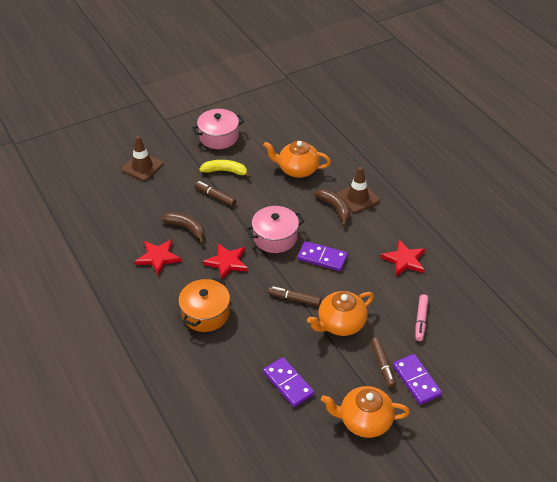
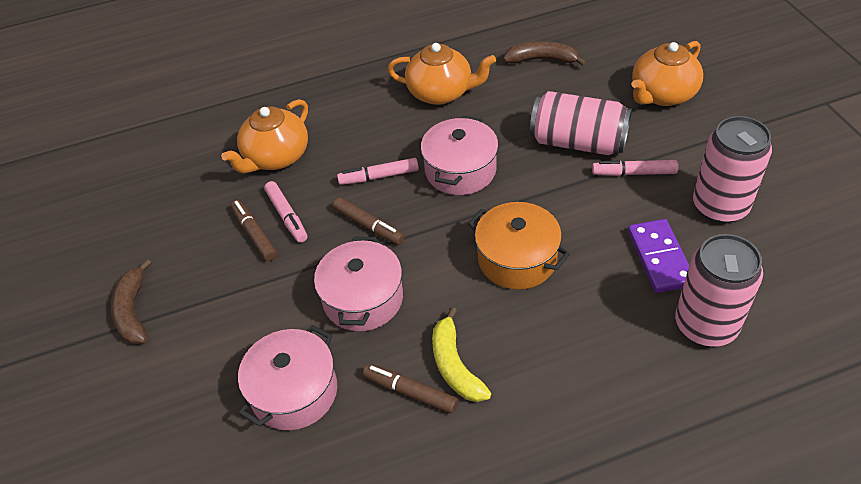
brown traffic cone: [122,136,163,181] [337,167,379,213] = 2 -> none = 0
pink can: none = 0 -> [530,91,632,155] [675,234,763,347] [693,116,772,224] = 3
pink marker: [415,294,428,341] = 1 -> [264,181,307,243] [337,158,419,185] [592,160,678,176] = 3
pink pot: [192,109,244,149] [246,206,304,253] = 2 -> [238,325,337,430] [314,237,403,331] [421,116,498,195] = 3
purple domino: [263,357,314,407] [297,241,348,271] [393,354,442,405] = 3 -> [628,219,689,293] = 1
red star: [135,239,182,276] [203,243,248,280] [381,240,425,276] = 3 -> none = 0

